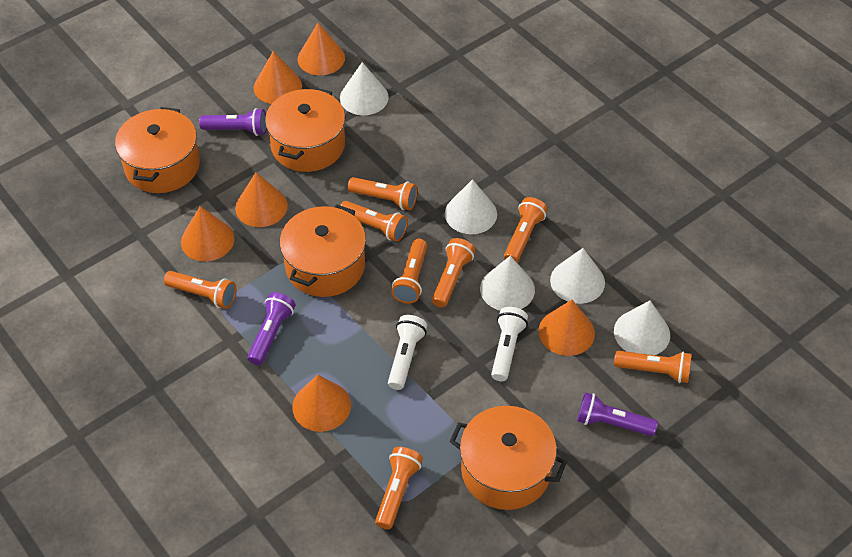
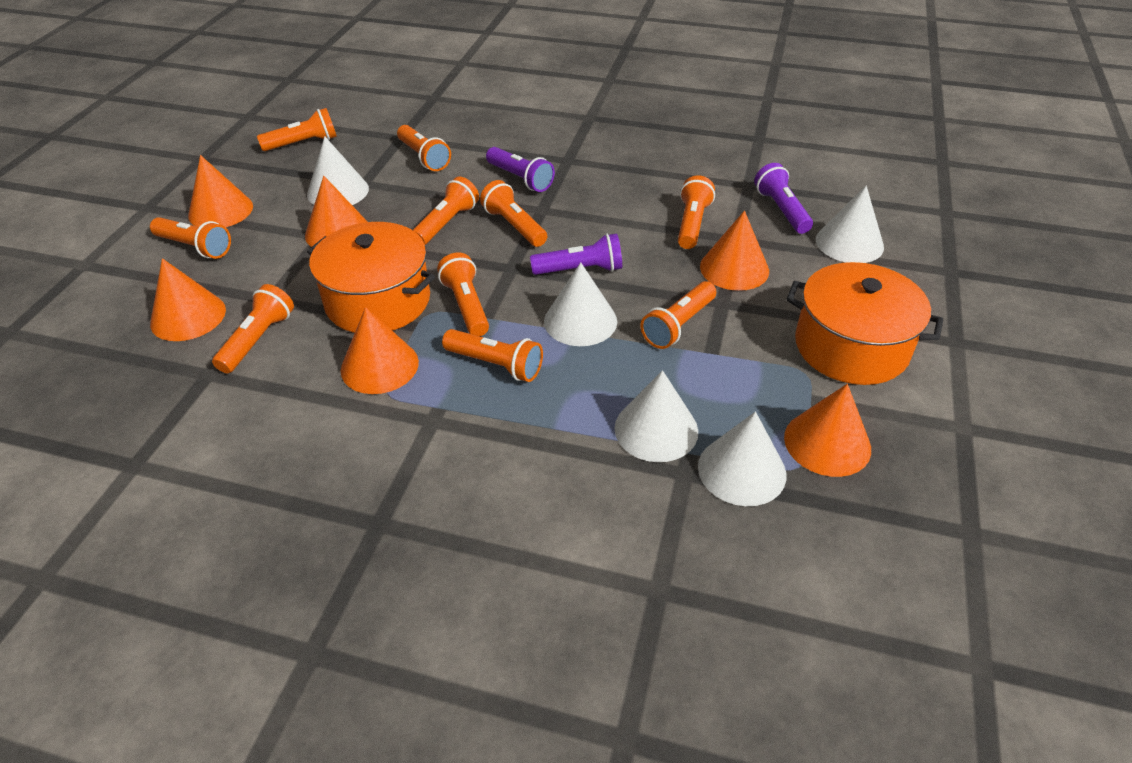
orange flashlight: [164,271,236,309] [340,201,408,242] [348,177,417,210] [375,447,423,529] [391,239,427,304] [432,238,475,308] [504,197,548,262] [614,351,692,383] = 8 -> [150,217,231,259] [212,284,294,373] [257,108,337,151] [397,125,451,171] [413,177,479,245] [437,252,489,336] [442,329,543,382] [480,180,547,247] [640,281,716,349] [678,176,715,249] = 10
orange pot: [115,107,200,193] [265,87,345,172] [280,204,366,297] [449,406,567,510] = 4 -> [307,222,435,333] [786,262,943,385] = 2
white flashlight: [388,315,427,390] [491,307,528,381] = 2 -> none = 0

